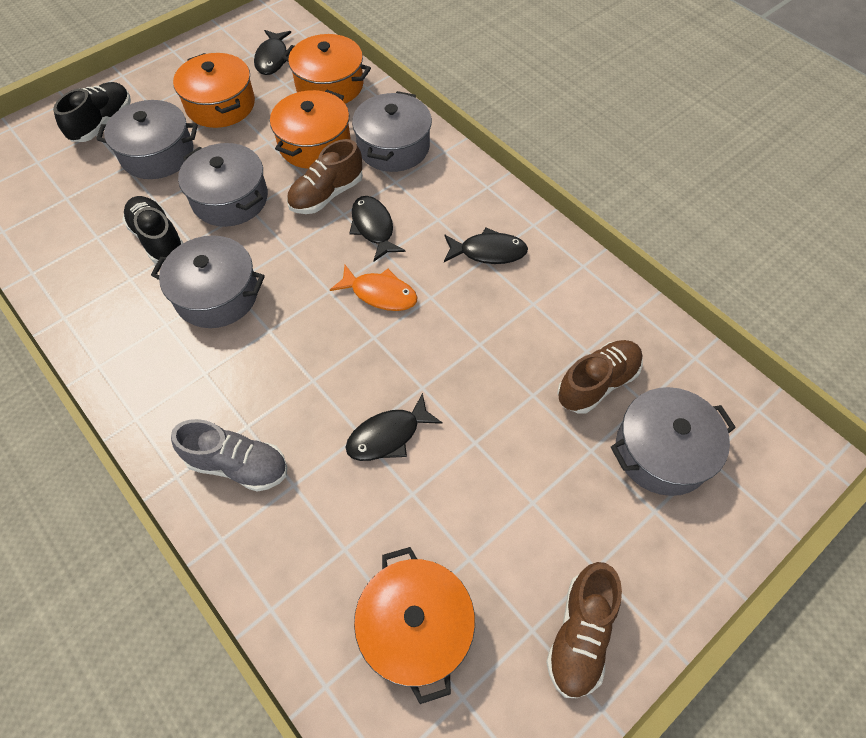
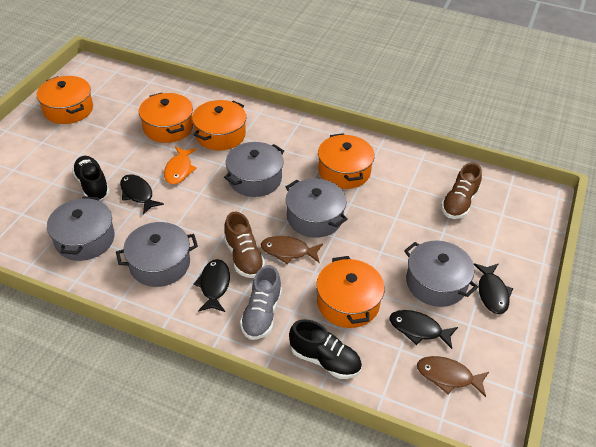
brown fish: none = 0 -> [261,236,323,264] [417,356,489,397] = 2
brown shoe: [287,139,363,214] [546,562,622,698] [557,340,643,414] = 3 -> [224,212,265,278] [441,162,482,219] = 2
orange pot: [173,53,255,128] [270,90,351,169] [282,34,371,103] [354,547,475,704] = 4 -> [37,76,93,124] [139,93,193,143] [192,100,246,151] [316,256,385,328] [318,133,375,189] = 5

